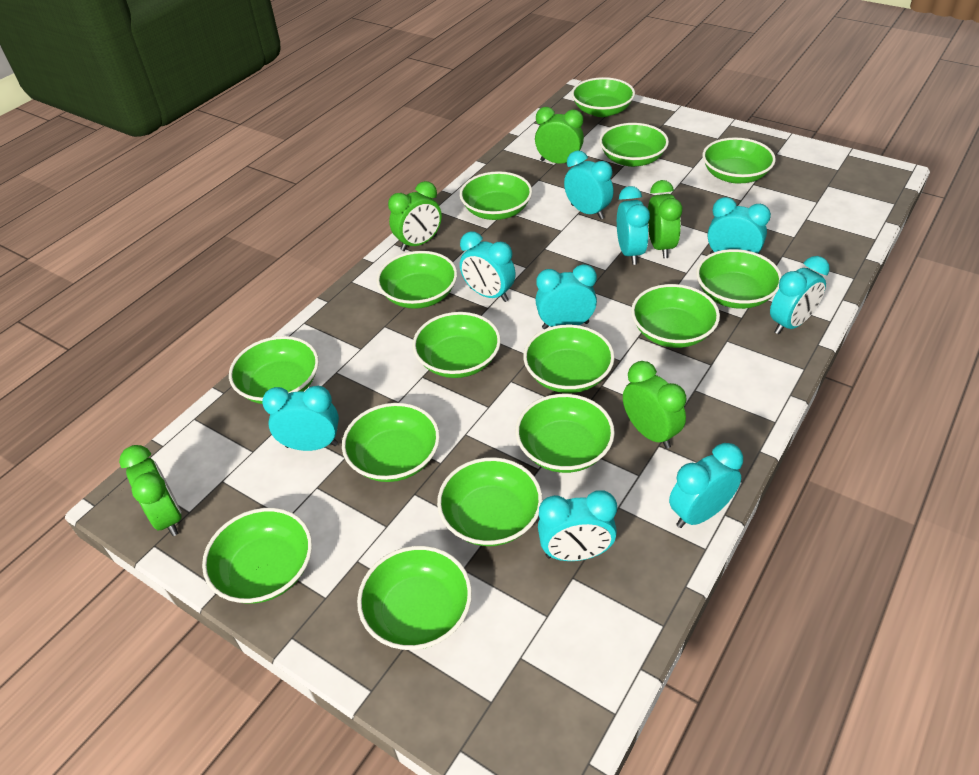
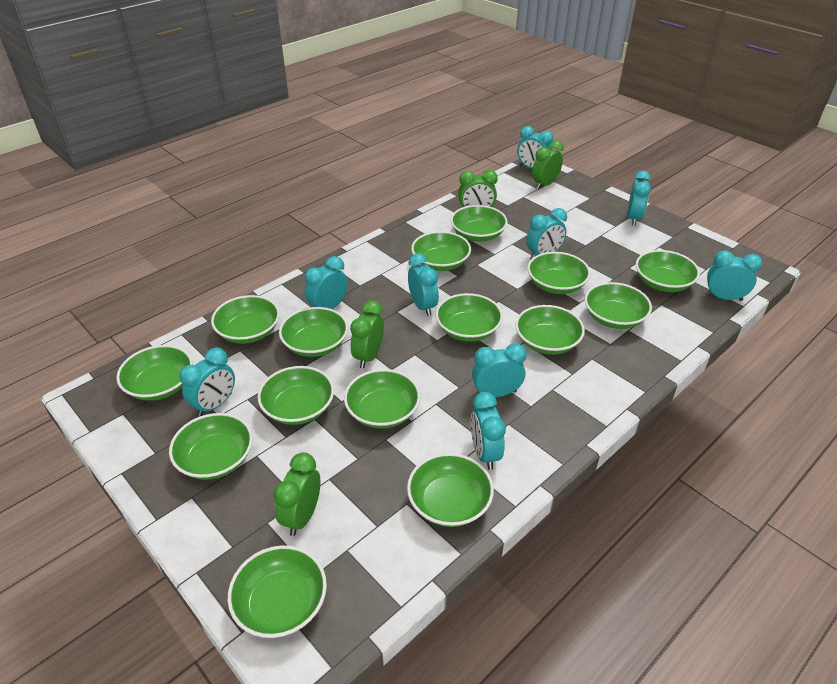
green clock: [119,445,182,536] [388,181,442,251] [535,107,584,163] [623,361,687,449] [648,180,682,258] = 5 -> [273,452,320,536] [350,300,384,368] [458,170,498,207] [532,140,564,189] = 4

